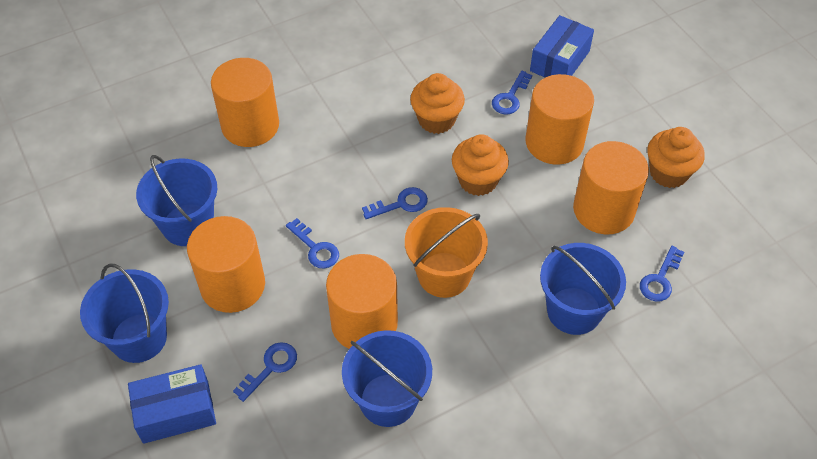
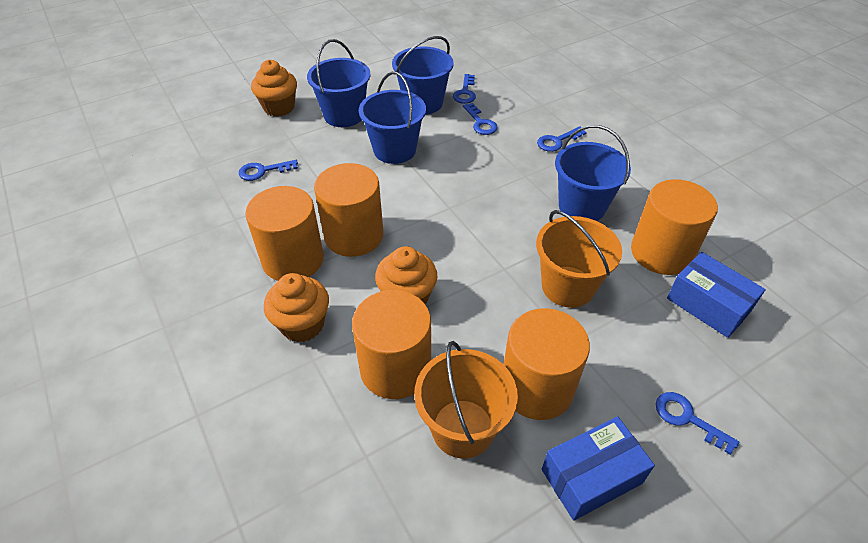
orange bucket: [405,207,488,298] = 1 -> [414,341,518,459] [536,210,622,308] = 2

